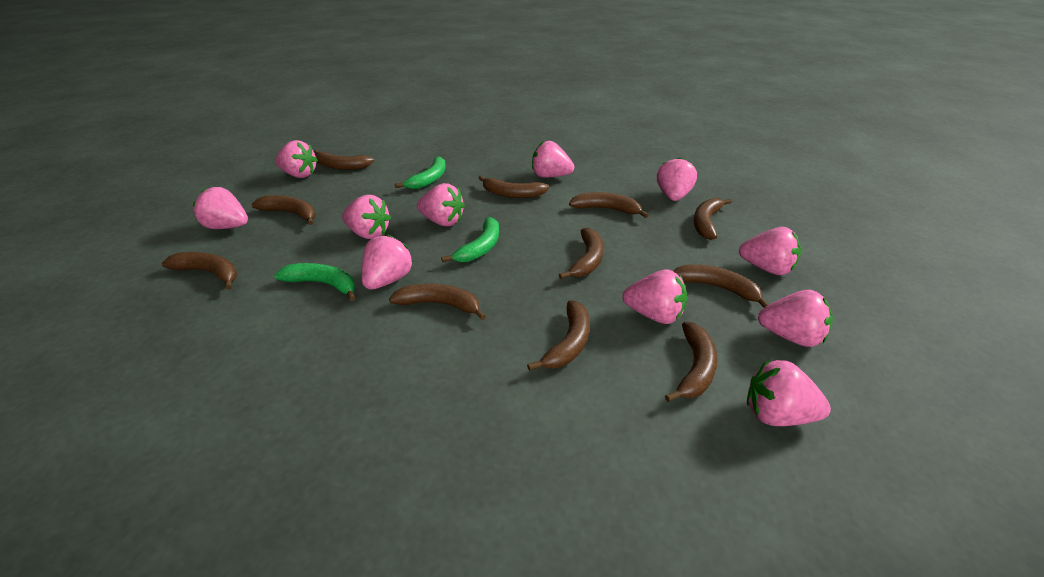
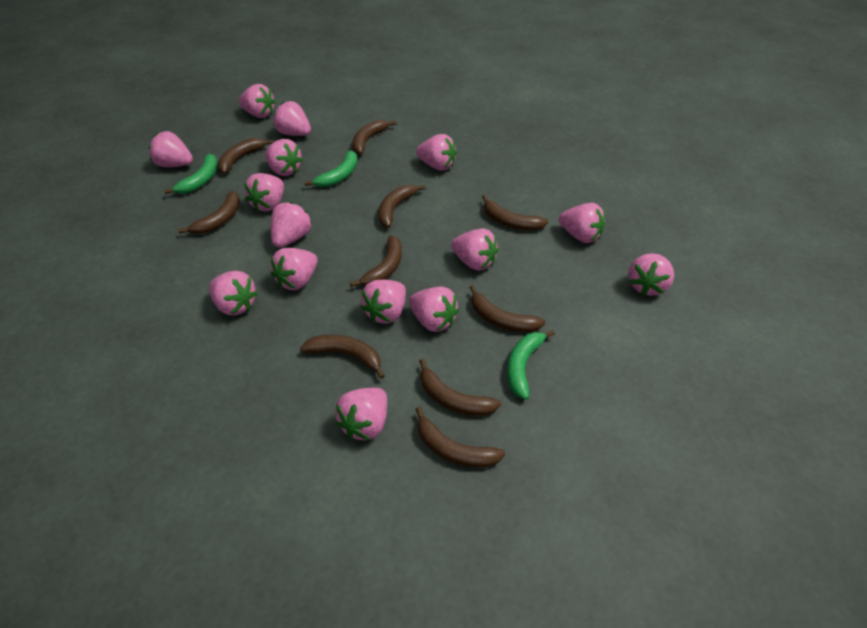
brown banana: [162,252,237,290] [252,195,315,225] [314,150,374,170] [389,283,486,320] [479,176,549,198] [527,300,590,371] [559,228,604,279] [569,192,648,218] [665,322,718,402] [673,264,770,308] [693,198,732,240] = 11 -> [178,191,240,234] [218,138,273,174] [300,335,385,379] [350,236,402,287] [352,120,397,155] [379,185,426,228] [415,407,505,468] [419,359,501,416] [470,285,545,332] [482,195,548,230] = 10
pink strawberry: [193,187,248,229] [275,140,318,178] [342,195,391,239] [361,234,413,290] [417,183,465,226] [532,141,574,178] [622,270,687,324] [657,157,697,201] [739,227,801,275] [747,360,831,426] [758,290,833,347] = 11 -> [149,131,193,167] [209,271,258,316] [239,84,276,118] [244,173,284,212] [265,139,303,176] [271,202,312,247] [271,248,317,290] [273,101,311,136] [335,388,387,440] [360,280,406,324] [409,286,459,332] [416,134,457,171] [451,228,498,271] [559,203,605,243] [628,253,674,296] = 15

